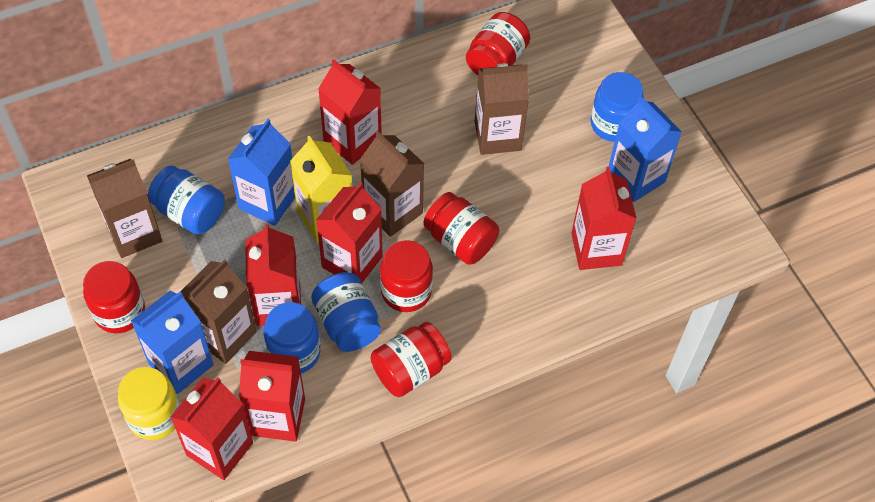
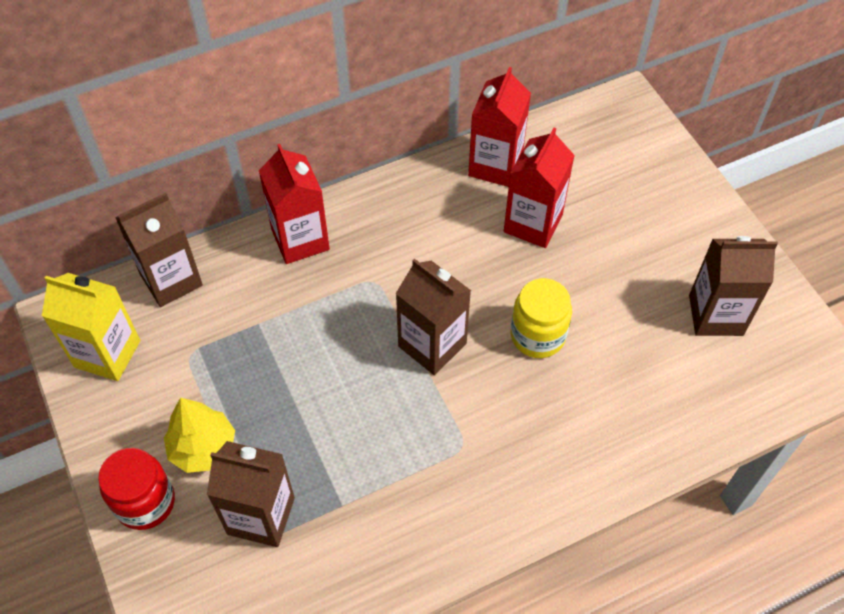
blue carton: [131,291,213,394] [228,119,295,226] [609,96,682,202] = 3 -> none = 0
blue jar: [148,165,225,235] [264,302,320,373] [311,272,381,352] [591,72,644,142] = 4 -> none = 0
red carton: [171,378,253,480] [239,351,305,442] [245,223,301,326] [316,182,383,283] [318,59,382,165] [571,167,637,270] = 6 -> [259,144,330,264] [468,67,531,187] [504,128,575,248] = 3
red jar: [83,261,145,333] [371,322,452,397] [380,240,433,312] [423,192,499,265] [466,12,530,75] = 5 -> [98,448,175,530] = 1
yellow tree: none = 0 -> [164,398,235,473] = 1

